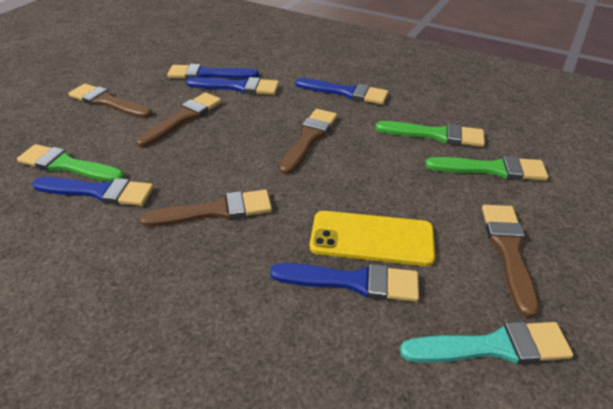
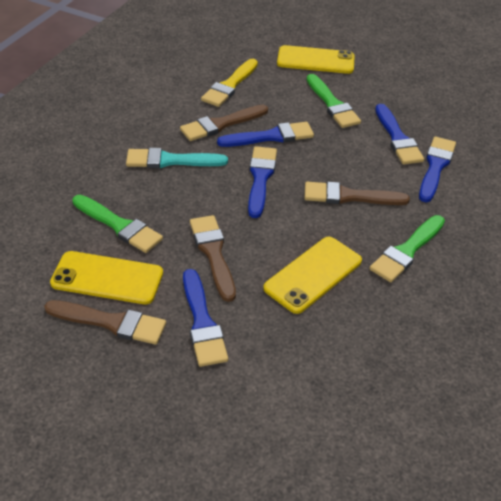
brown brush: [68,84,152,118] [136,92,222,147] [140,189,272,227] [279,109,337,174] [482,205,539,318] = 5 -> [44,300,166,345] [180,104,268,141] [190,215,236,302] [304,182,410,205] = 4
yellow brush: none = 0 -> [201,59,258,107] = 1
yellow phone: [310,211,435,266] = 1 -> [50,251,163,305] [263,237,362,314] [277,45,355,74] = 3

